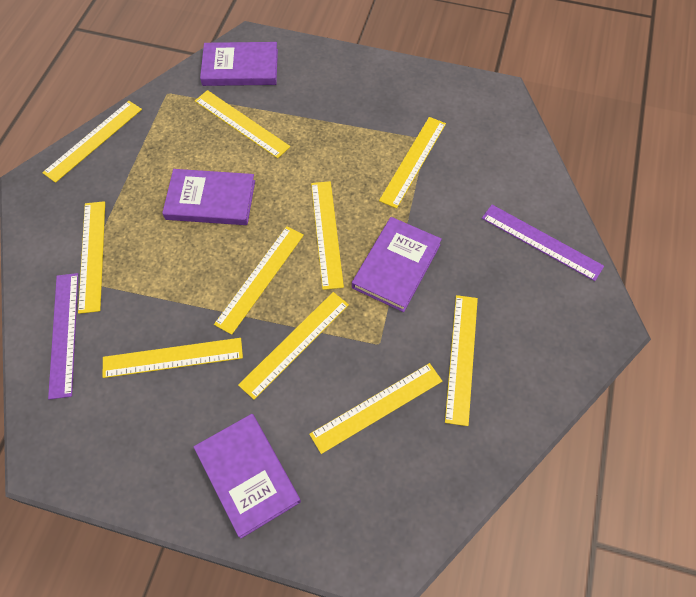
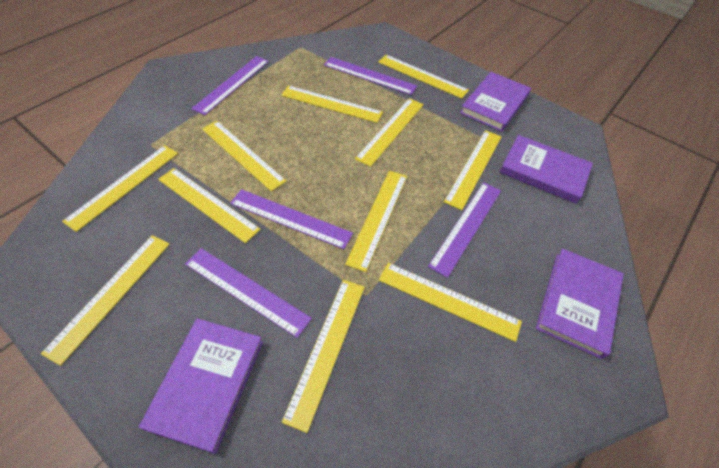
purple ruler: [48,273,78,400] [482,205,604,281] = 2 -> [185,248,312,338] [191,56,269,115] [230,189,353,249] [324,57,417,95] [428,182,501,278] = 5
yellow ruler: [42,101,142,183] [78,201,105,314] [103,338,243,378] [195,90,290,158] [214,226,304,335] [238,292,349,400] [309,363,442,454] [311,181,344,290] [379,117,446,209] [445,295,478,426] = 10 -> [41,235,170,366] [62,145,178,232] [158,168,261,243] [202,121,286,191] [281,85,383,123] [282,280,365,433] [345,171,407,272] [355,98,424,167] [378,55,469,99] [379,263,522,342] [444,130,502,210] = 11

